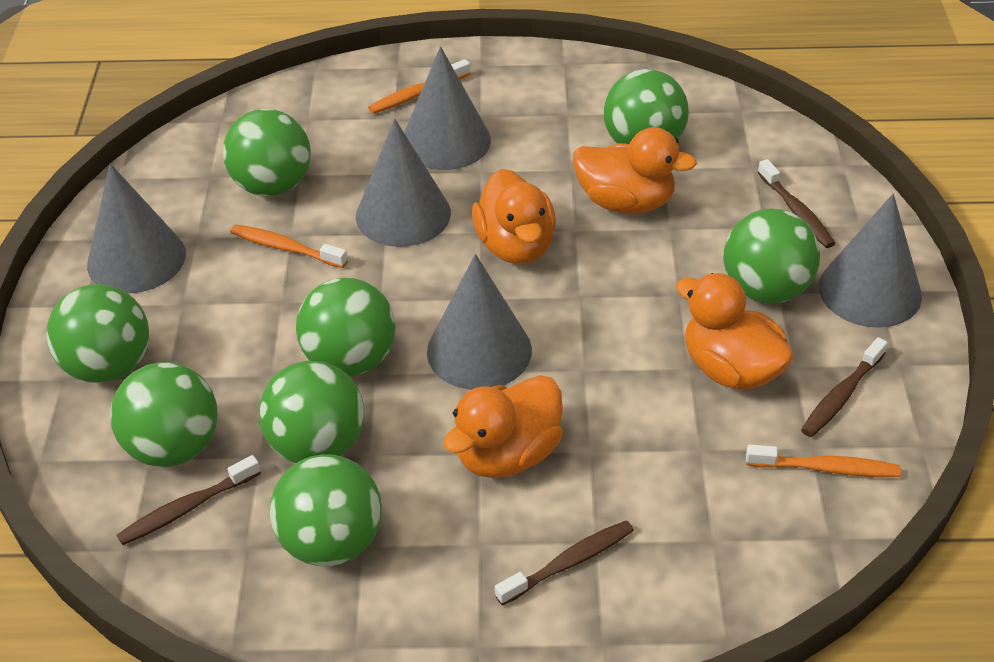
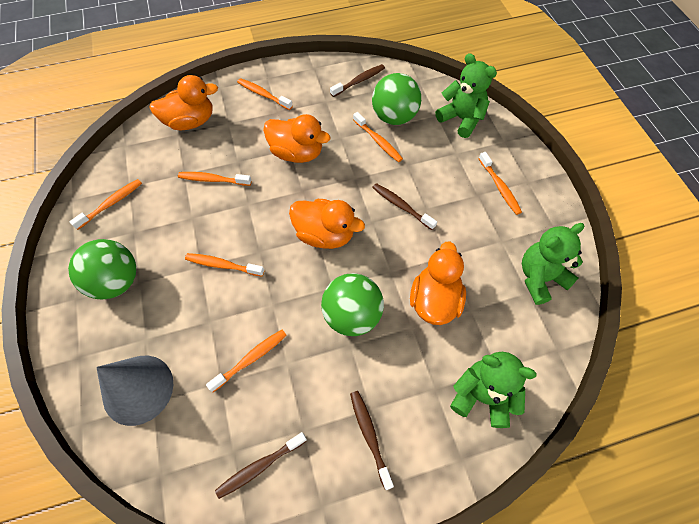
green ball: [46,284,149,383] [110,362,218,467] [223,109,311,196] [259,361,364,463] [270,454,382,566] [296,278,395,376] [604,69,689,144] [723,209,820,304] = 8 -> [68,239,136,299] [321,273,384,336] [372,73,421,125] = 3
green teddy bear: none = 0 -> [435,53,497,138] [450,352,537,428] [522,223,584,305] = 3
grey cone: [87,163,186,293] [356,119,451,247] [404,46,491,170] [427,254,532,390] [818,194,922,328] = 5 -> [96,356,173,426] = 1
orange toothbrush: [230,224,348,268] [368,59,471,114] [746,444,901,477] = 3 -> [69,179,142,230] [178,172,252,186] [185,253,264,276] [206,330,286,392] [237,78,293,110] [353,112,403,162] [478,152,522,215] = 7

